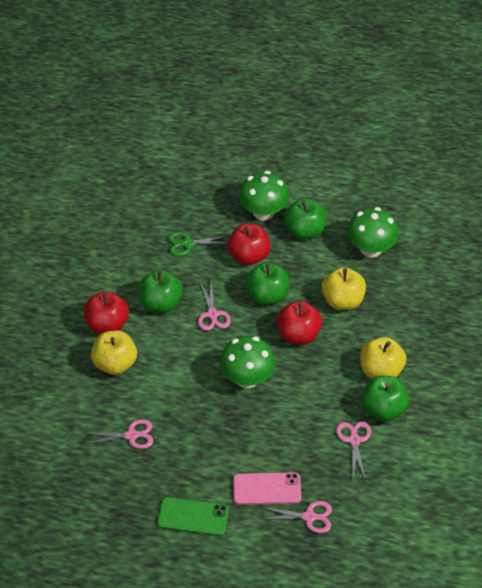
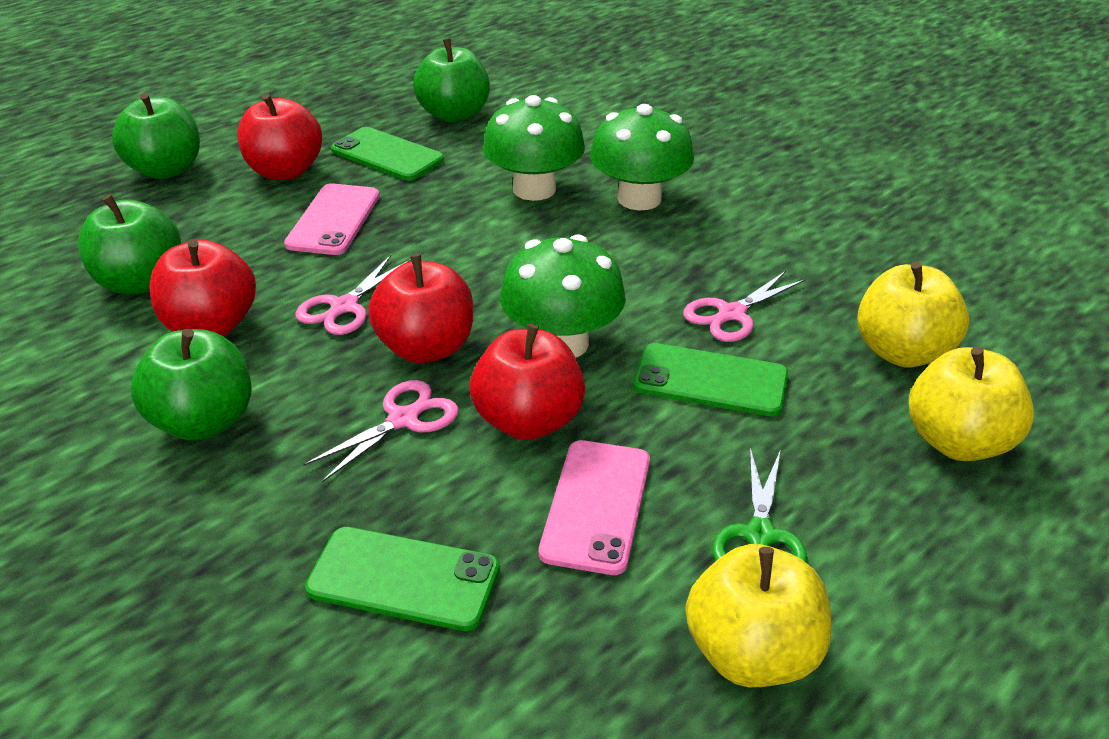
green phone: [157,497,229,536] = 1 -> [305,527,500,631] [331,127,444,181] [633,343,788,416] = 3
pink phone: [233,472,302,505] = 1 -> [284,183,380,255] [539,440,650,575] = 2
pink scissors: [84,419,153,449] [198,281,231,331] [261,501,332,533] [336,422,371,478] = 4 -> [296,255,411,335] [303,380,459,482] [683,271,806,342] = 3
red apple: [84,291,129,334] [227,224,271,265] [277,301,322,345] = 3 -> [149,239,256,336] [237,93,322,180] [368,254,473,363] [470,324,585,440] = 4

